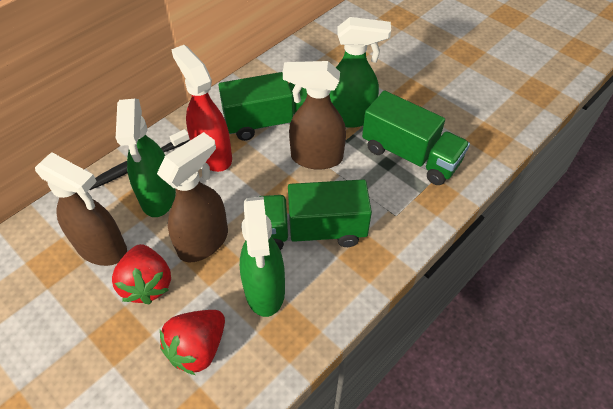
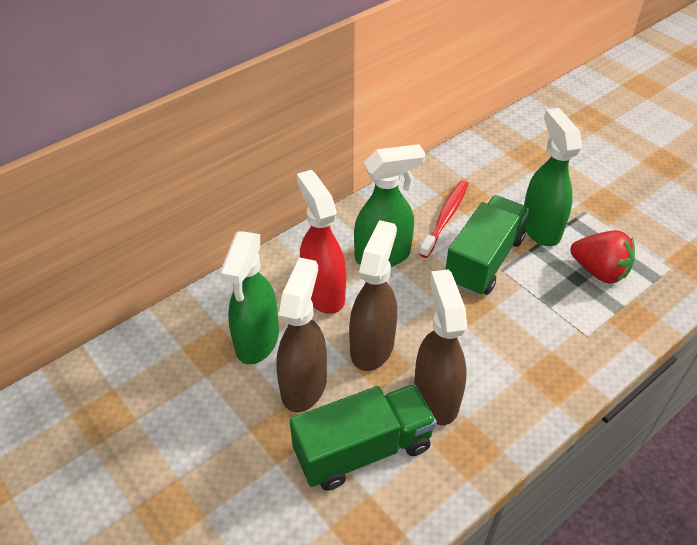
black toothbrush: [89,129,190,190] = 1 -> none = 0
green truck: [218,72,307,141] [259,179,372,250] [362,90,470,185] = 3 -> [290,384,437,491] [445,195,529,296] = 2
red strawberry: [112,244,171,304] [160,310,225,375] = 2 -> [570,230,635,284] = 1
red toothbrush: none = 0 -> [419,180,468,258] = 1

